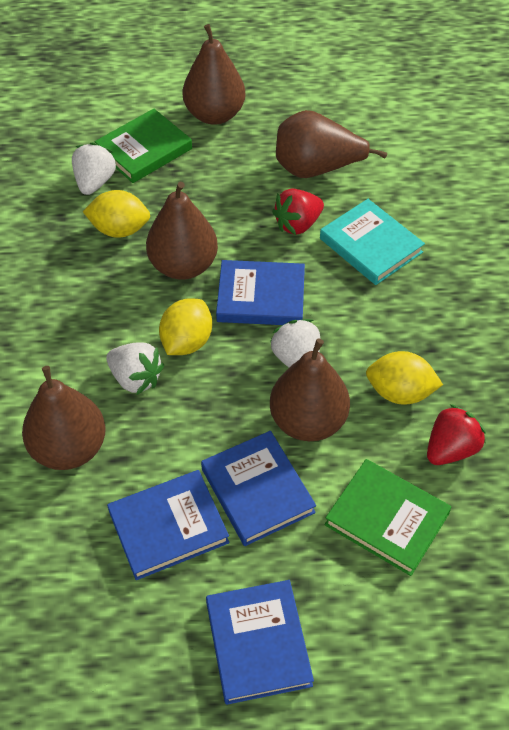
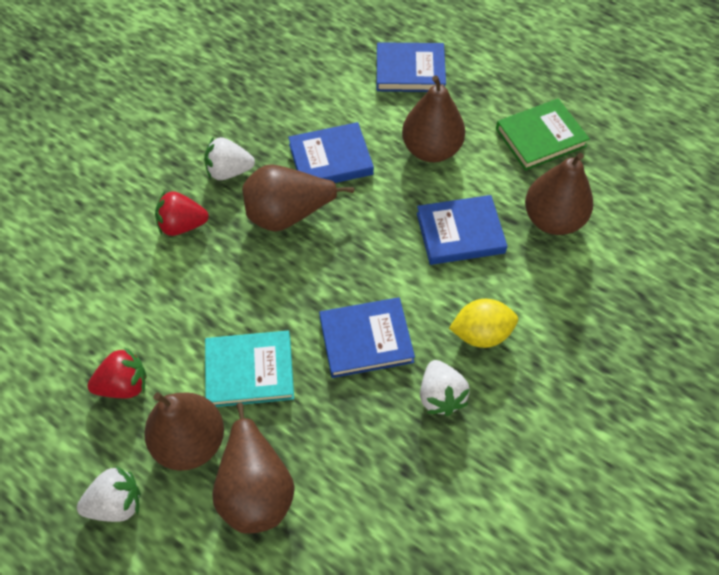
green book: [95,109,192,183] [325,459,451,576] = 2 -> [496,99,590,170] = 1
yellow lemon: [83,190,150,238] [159,298,212,355] [366,351,443,405] = 3 -> [449,299,518,348] = 1

